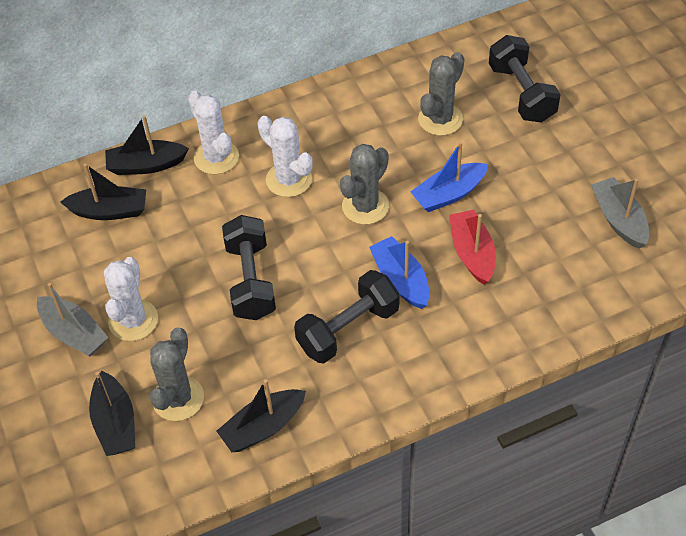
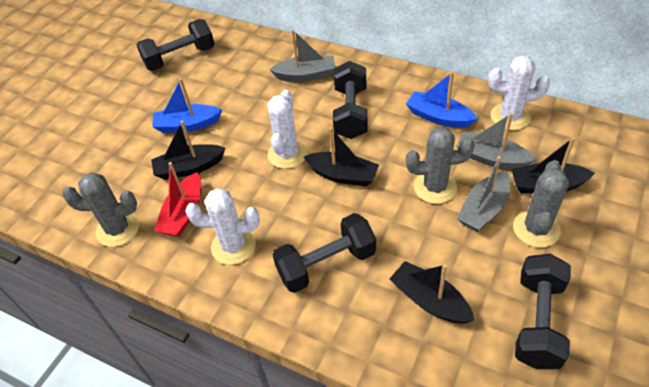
black dumbbell: [222,215,276,320] [294,270,399,363] [489,35,561,123] = 3 -> [137,19,215,71] [272,213,376,293] [333,61,368,139] [515,254,571,369] = 4
grey boat: [37,283,109,357] [591,177,649,249] = 2 -> [269,30,336,82] [457,113,537,169] [457,156,511,232] = 3

